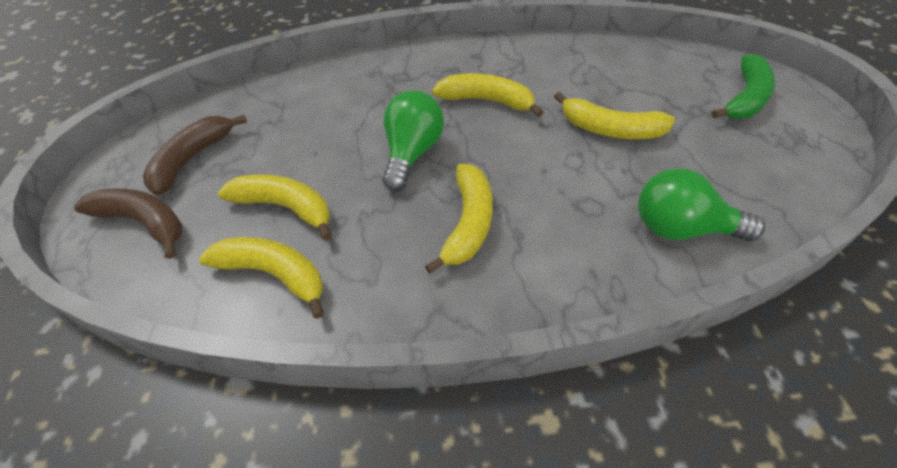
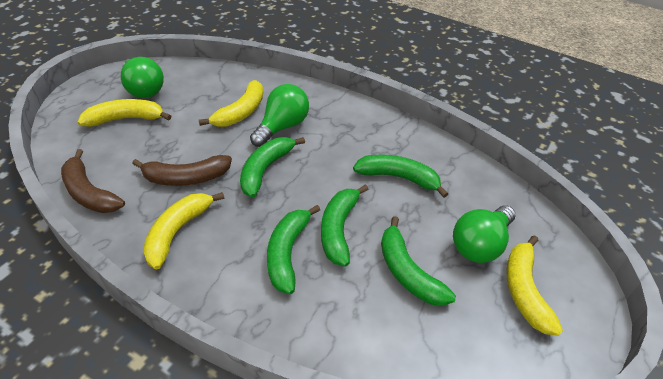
green banana: [712,54,775,119] = 1 -> [240,137,305,198] [267,205,320,294] [321,184,369,266] [353,155,448,198] [381,216,456,306] = 5
green light bulb: [383,90,444,191] [638,168,765,241] = 2 -> [121,57,164,98] [250,84,309,147] [453,206,516,263] = 3
yellow banana: [199,237,324,318] [218,174,332,240] [425,164,493,273] [432,74,543,117] [554,92,675,139] = 5 -> [78,99,171,127] [143,192,224,269] [199,80,263,127] [506,235,563,336] = 4

